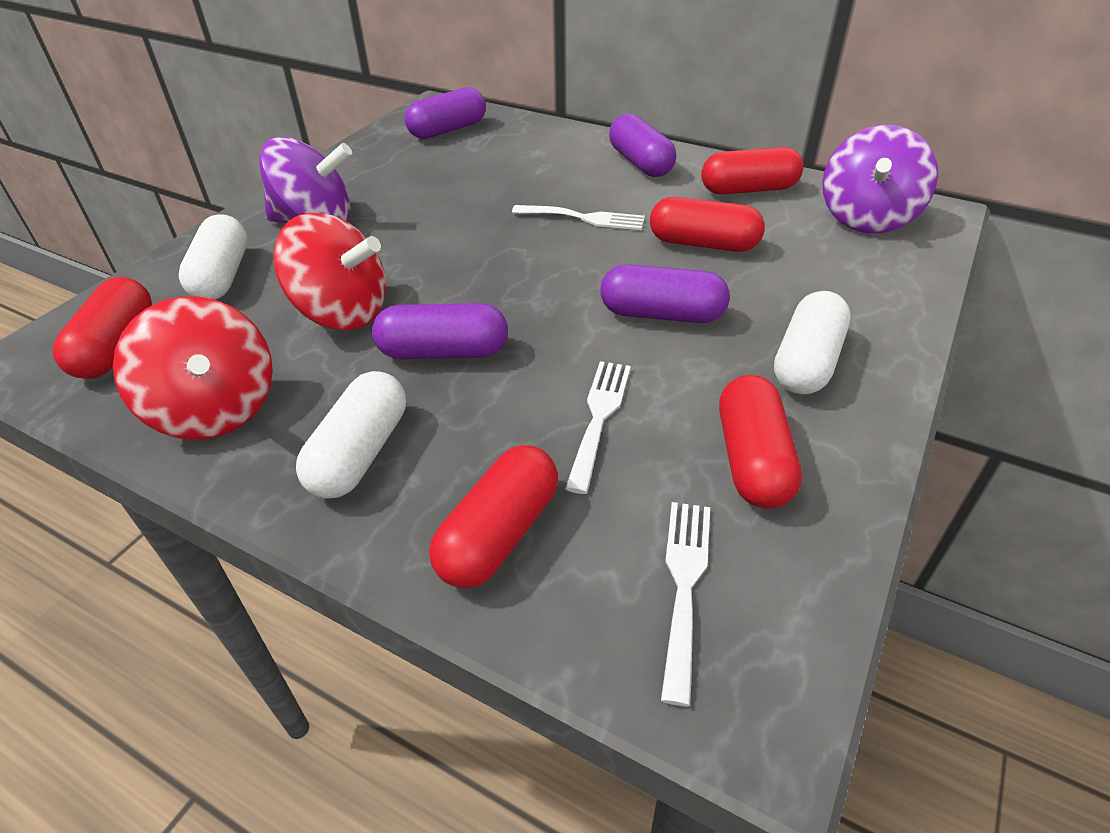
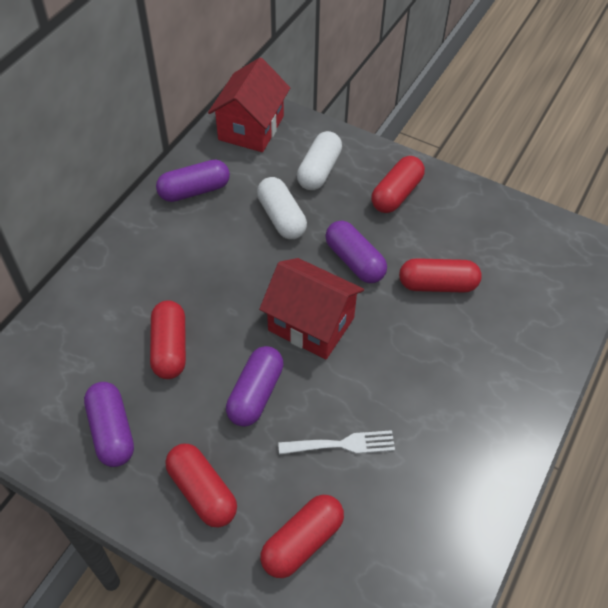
purple spinning top: [259,137,352,223] [822,125,938,234] = 2 -> none = 0
red house: none = 0 -> [208,57,290,152] [259,258,364,359] = 2
red spinning top: [113,296,273,440] [273,213,386,330] = 2 -> none = 0
white capsule: [178,214,248,300] [296,371,406,499] [774,291,851,395] = 3 -> [257,177,307,239] [297,131,342,190] = 2
white fork: [512,205,645,230] [565,361,631,494] [661,502,710,706] = 3 -> [278,430,395,455] = 1

